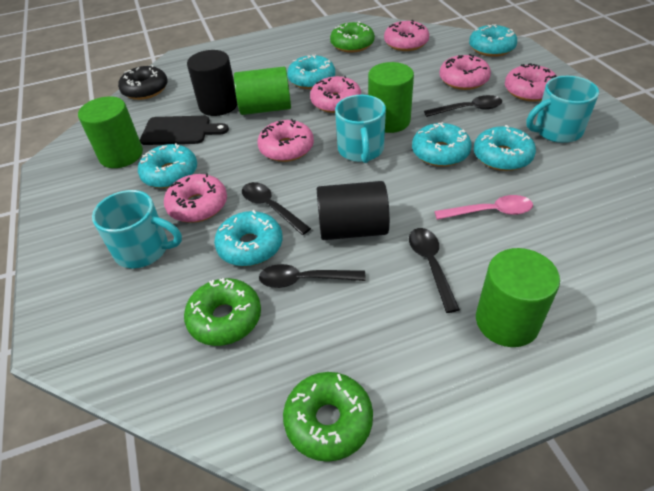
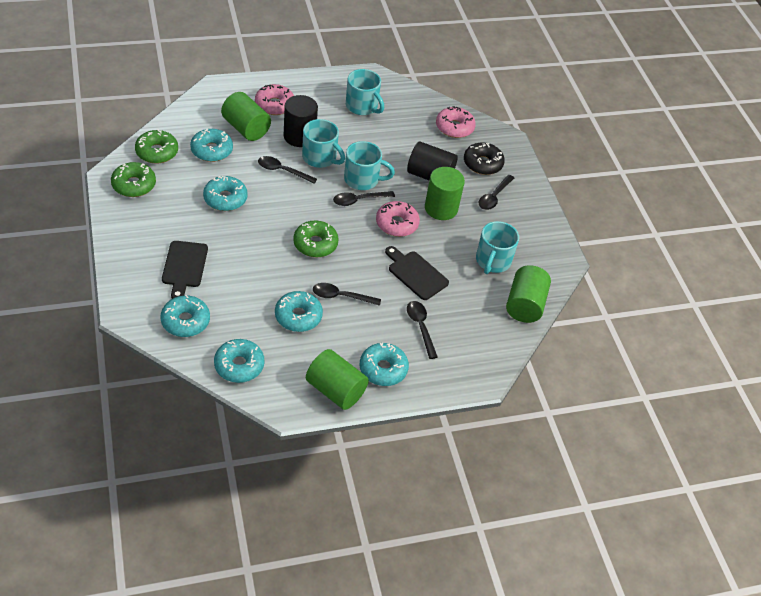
black cutting board: [140,116,229,145] = 1 -> [162,241,208,299] [385,246,449,300] = 2
black spoon: [242,182,311,235] [259,264,366,288] [409,228,460,313] [424,95,502,117] = 4 -> [258,156,317,184] [313,283,381,306] [333,191,395,206] [407,301,438,359] [478,175,514,210] = 5
pink donut: [164,173,227,223] [257,119,314,162] [310,76,361,113] [384,20,429,51] [439,54,491,90] [505,63,558,101] = 6 -> [255,84,294,115] [376,201,420,237] [436,106,476,138] = 3
pink spoon: [434,195,533,220] = 1 -> none = 0
turquoise mug: [92,190,182,268] [335,95,386,163] [526,76,599,143] = 3 -> [302,119,345,168] [344,141,395,190] [346,69,384,115] [476,221,519,274] = 4

